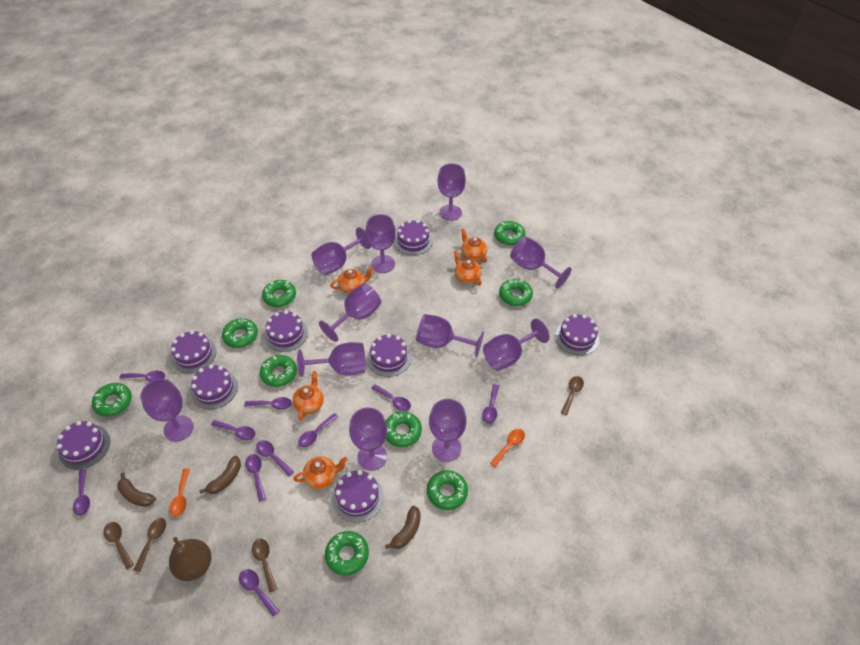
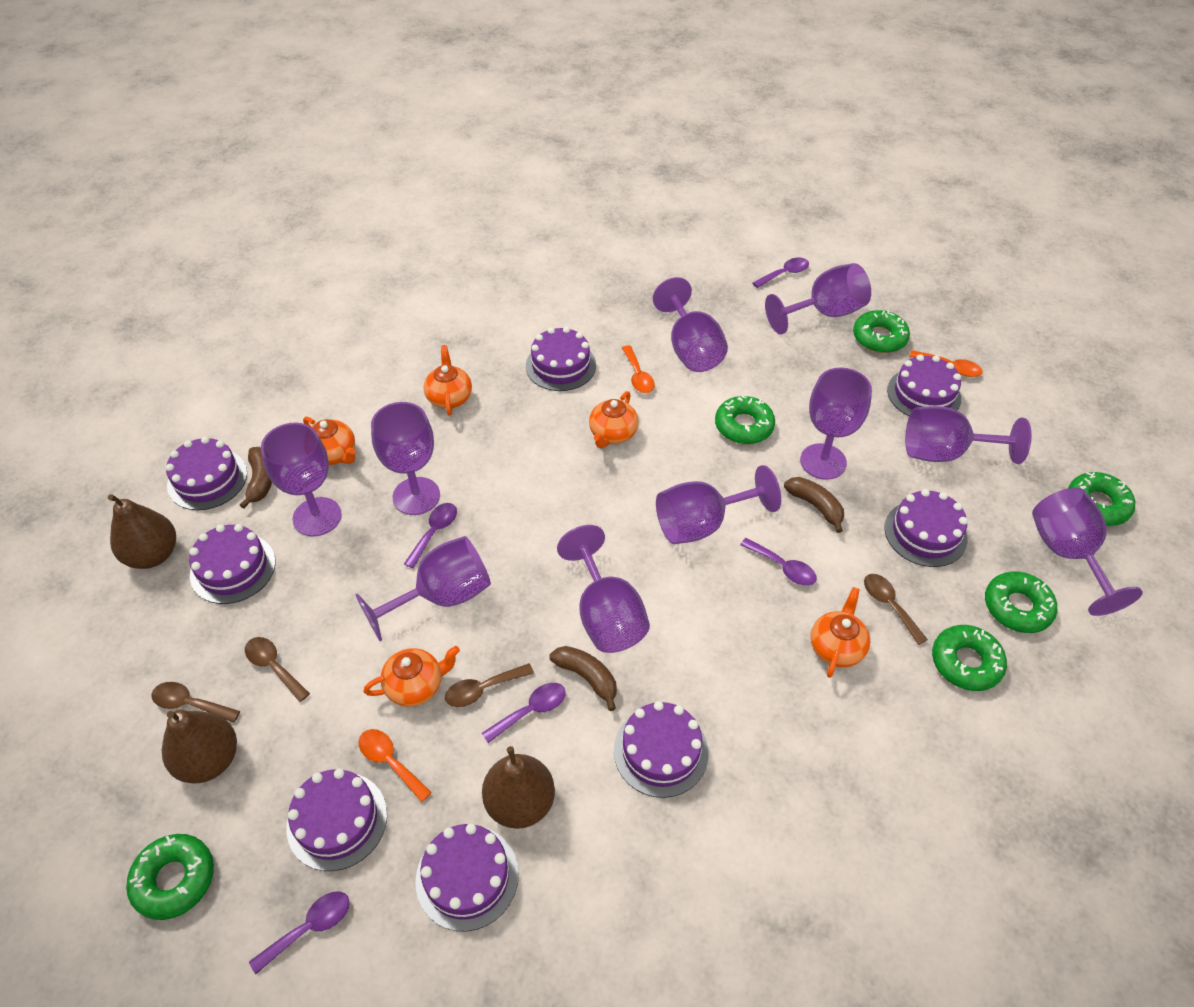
brown pear: [169,537,211,581] = 1 -> [108,494,176,569] [162,710,237,783] [482,746,555,829] = 3
green donut: [92,383,132,417] [222,318,258,348] [260,355,297,387] [262,280,296,307] [325,531,369,576] [386,411,422,447] [427,470,468,510] [494,221,525,245] [499,279,533,306] = 9 -> [126,834,214,920] [715,396,775,444] [853,310,910,353] [932,625,1007,691] [985,571,1057,633] [1068,472,1135,526] = 6
orange spoon: [169,468,190,517] [490,429,525,467] = 2 -> [358,729,432,802] [622,345,655,393] [909,350,983,377] = 3
purple goblet: [140,379,194,442] [297,342,366,377] [311,227,371,275] [319,283,381,342] [349,407,387,471] [365,214,396,273] [416,314,484,358] [429,399,467,462] [438,163,466,221] [483,319,550,371] [510,236,572,288] = 11 -> [261,423,342,537] [355,536,491,641] [371,402,440,515] [557,525,650,653] [653,277,728,372] [656,465,781,544] [765,263,871,335] [800,368,872,480] [905,406,1032,464] [1032,488,1143,616] = 10
purple spoon: [73,469,90,516] [119,371,165,382] [211,420,255,440] [239,569,279,617] [244,397,292,410] [245,454,266,501] [256,440,294,476] [298,413,338,447] [371,384,411,411] [482,384,499,424] = 10 -> [249,891,350,974] [404,503,457,568] [482,683,566,743] [740,538,817,586] [753,258,809,288] = 5

